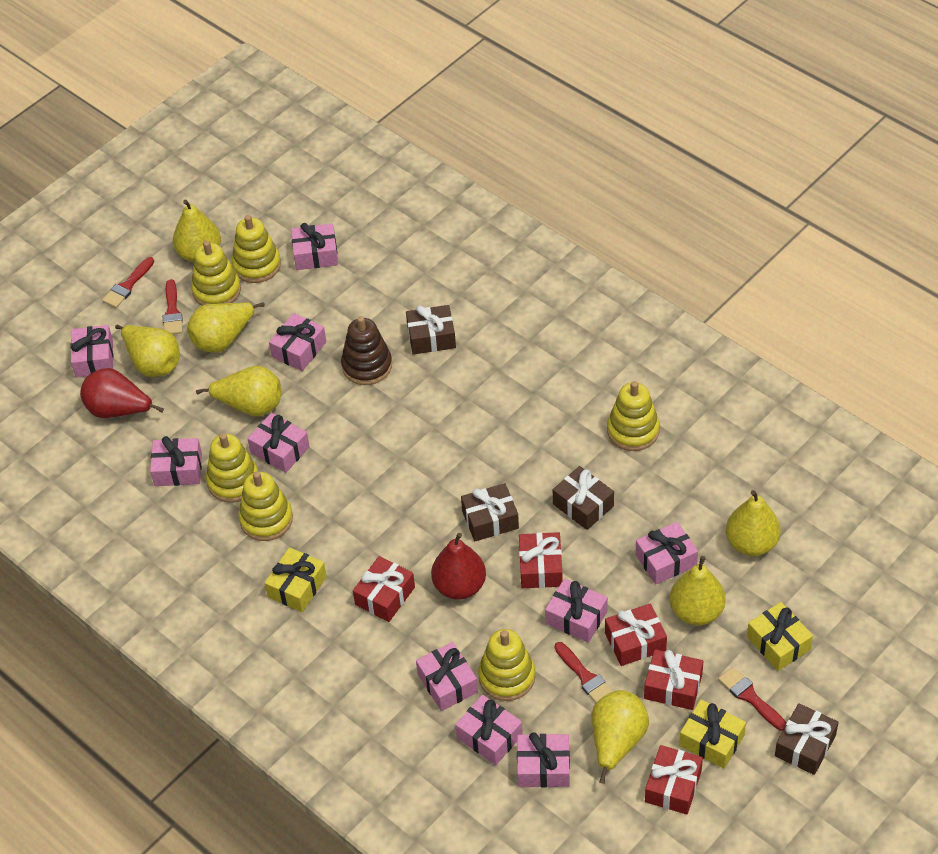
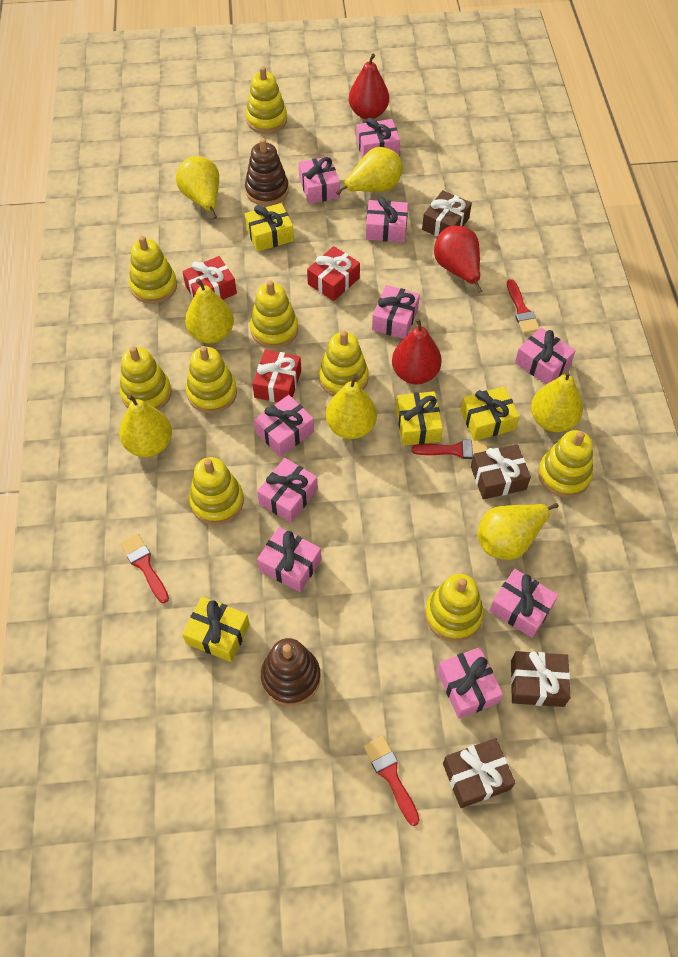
brown stacking toy: [341,316,392,385] = 1 -> [245,138,289,206] [261,638,320,706] = 2
red gift: [353,556,415,622] [519,532,563,588] [605,604,667,666] [644,649,703,710] [645,745,703,815] = 5 -> [182,256,237,300] [252,350,301,402] [307,246,360,301] = 3
red pear: [80,368,164,418] [431,533,486,600] = 2 -> [349,54,389,119] [392,318,442,384] [434,226,482,293] = 3
yellow gift: [265,547,327,612] [679,700,746,769] [747,602,813,671] = 3 -> [182,597,250,662] [245,203,294,252] [396,391,443,446] [461,386,519,441] = 4
yellow stacking toy: [191,240,241,306] [206,433,258,503] [232,215,281,283] [238,471,293,541] [478,629,535,701] [607,381,660,451] = 6 -> [120,346,172,410] [129,236,177,304] [186,346,237,413] [189,457,244,525] [246,66,287,134] [250,280,298,348] [319,331,369,396] [425,574,484,642] [538,430,593,498] = 9

